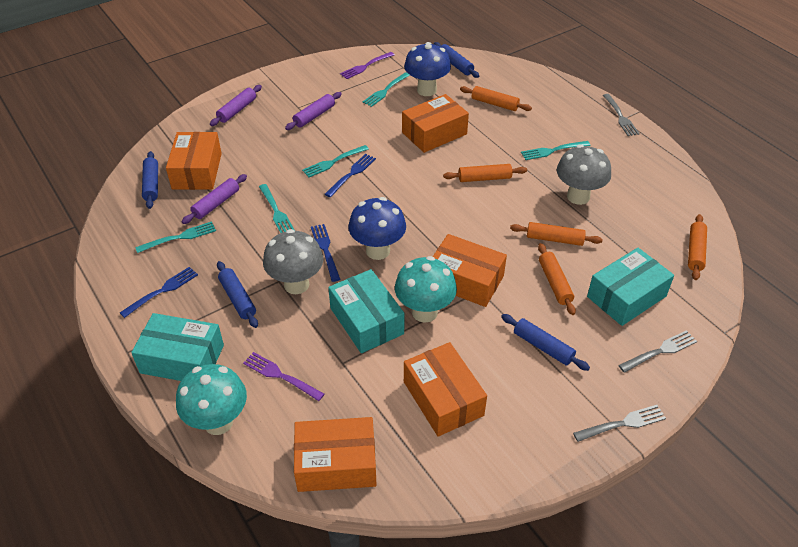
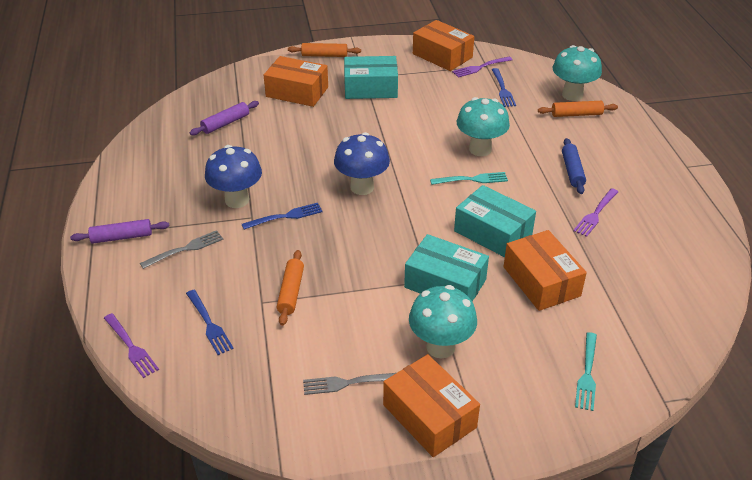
blue rolling pin: [142,151,158,209] [217,261,258,328] [434,42,479,78] [501,314,590,371] = 4 -> [562,138,586,194] = 1
grey fork: [573,405,666,442] [603,94,640,136] [618,330,697,373] = 3 -> [140,230,223,269] [303,373,396,395] = 2
grey mushroom: [263,229,323,294] [557,145,611,205] = 2 -> none = 0
orange box: [166,132,222,190] [294,417,377,492] [402,94,469,153] [404,342,487,437] [433,234,507,307] = 5 -> [264,56,328,107] [383,354,480,457] [413,20,474,71] [503,230,587,311] = 4
orange rolling pin: [443,164,527,182] [460,86,532,111] [510,222,603,246] [538,243,576,315] [688,214,707,280] = 5 -> [277,250,304,326] [288,43,361,57] [538,101,618,117] = 3
purple fork: [243,352,324,401] [340,52,395,79] = 2 -> [104,313,159,378] [452,57,512,78] [573,188,618,237] = 3
purple rolling pin: [182,174,247,224] [210,85,262,126] [285,92,342,130] = 3 -> [70,219,169,244] [190,101,259,135] = 2
turquoise fork: [135,221,216,253] [259,184,295,233] [302,145,369,177] [363,72,410,107] [521,141,590,160] = 5 -> [430,172,508,185] [575,332,597,411] = 2
turquoise mushroom: [176,364,247,435] [395,256,457,323] = 2 -> [409,285,477,358] [457,97,510,156] [552,45,602,101] = 3

